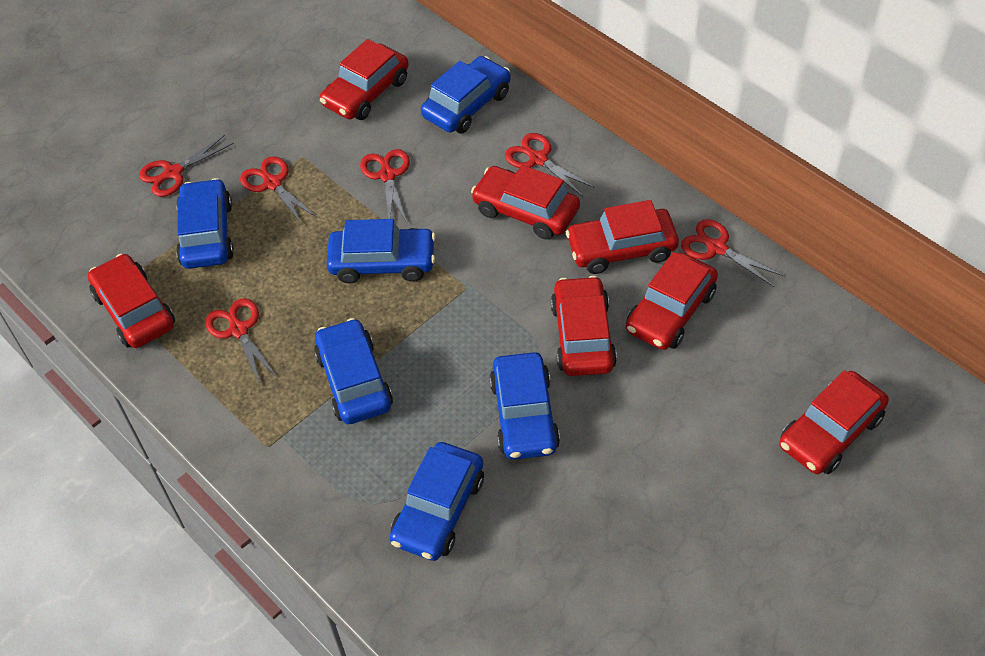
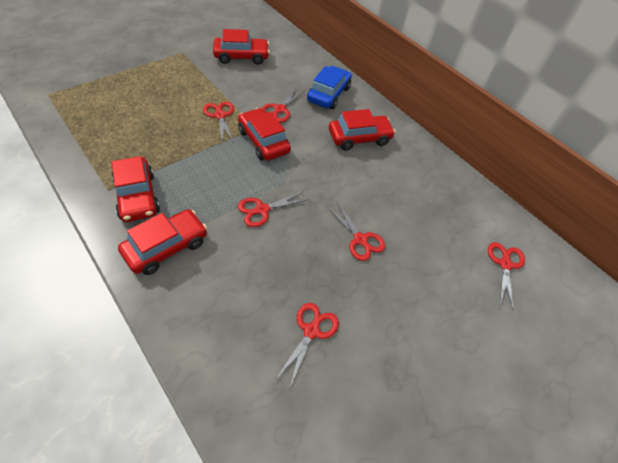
blue car: [176,178,234,269] [314,318,393,424] [327,219,436,284] [390,442,484,561] [421,56,511,134] [489,352,560,460] = 6 -> [307,66,352,109] = 1
red car: [88,254,175,348] [320,39,409,120] [471,165,580,239] [551,276,617,376] [566,200,679,274] [626,252,718,350] [779,370,889,474] = 7 -> [112,156,160,222] [118,209,207,275] [213,29,270,65] [238,108,291,161] [329,109,395,151] = 5

